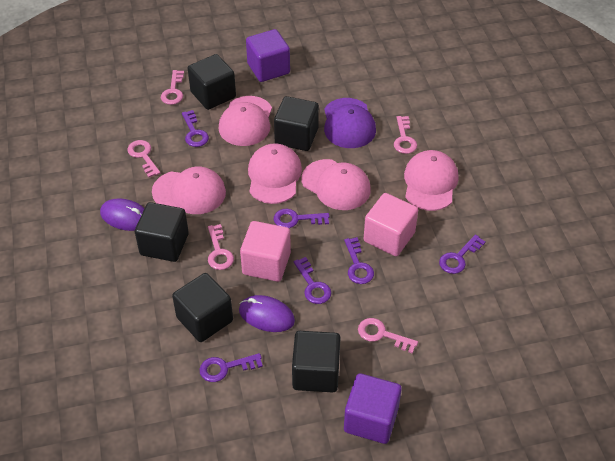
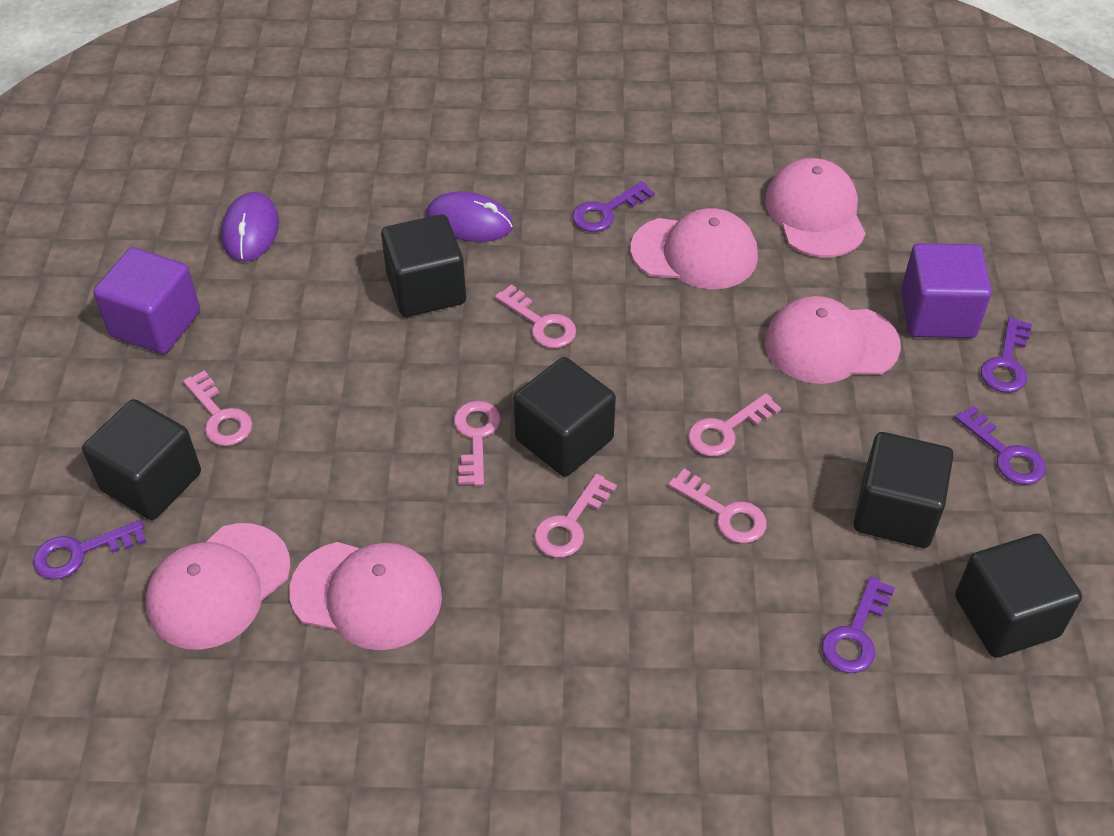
pink cube: [240,221,291,282] [364,193,418,256] = 2 -> none = 0
pink key: [127,140,160,178] [161,70,184,105] [208,224,234,270] [358,318,418,353] [394,116,417,154] = 5 -> [183,370,253,446] [454,401,501,486] [495,285,576,348] [534,474,617,558] [668,469,767,543] [688,393,781,456] = 6
purple cap: [324,98,376,148] = 1 -> none = 0
purple key: [182,110,209,147] [199,353,263,382] [273,209,330,228] [293,257,331,304] [344,237,374,284] [439,234,485,274] = 6 -> [33,520,147,580] [572,181,655,232] [822,576,895,673] [955,406,1046,485] [980,317,1032,393] = 5

